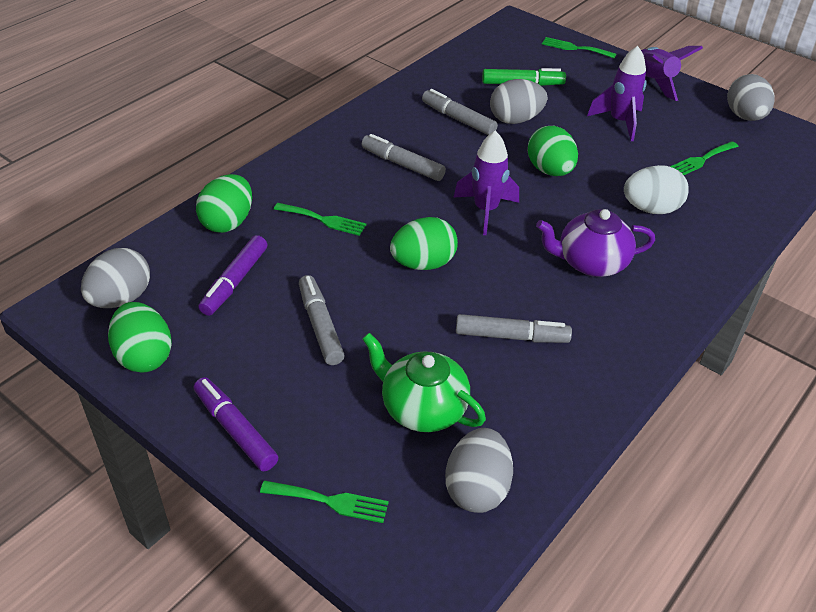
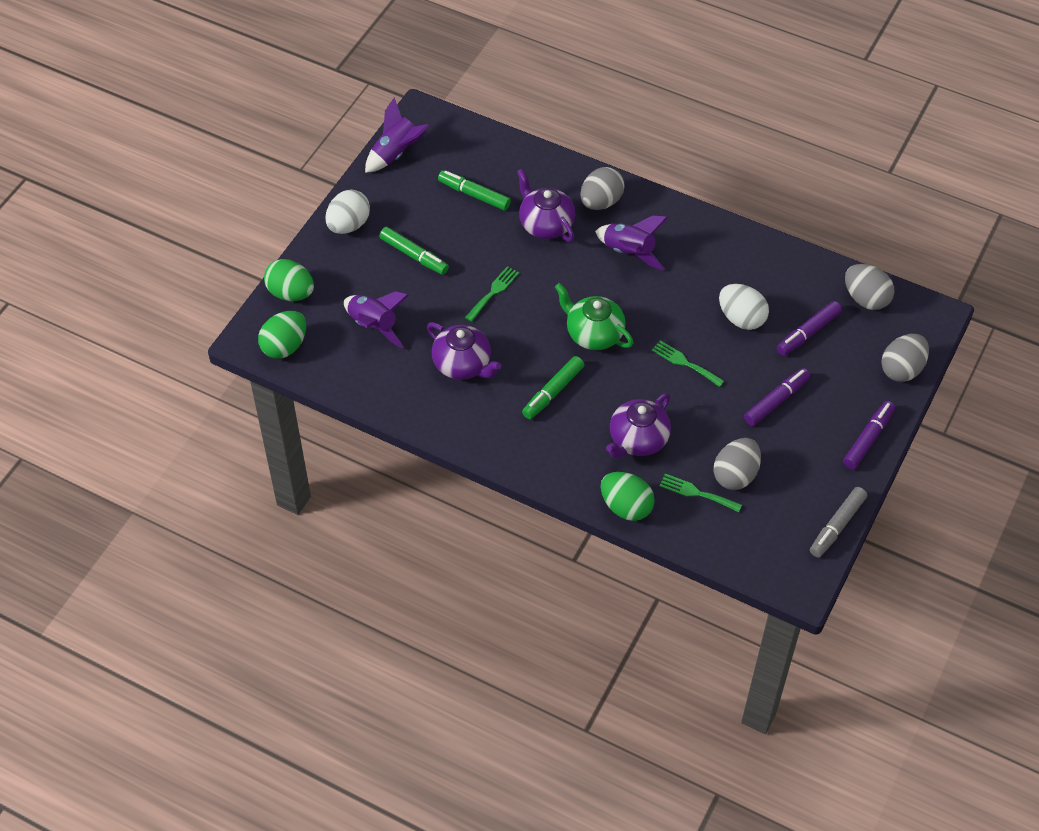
green egg: [108,302,172,373] [196,174,252,233] [390,217,458,270] [528,126,578,176] = 4 -> [258,311,306,359] [264,259,314,301] [601,472,655,521] = 3
green fork: [260,481,389,523] [274,203,366,236] [542,37,616,58] [670,141,739,175] = 4 -> [465,266,519,322] [652,340,724,387] [659,474,742,512] = 3
green marker: [482,68,566,86] = 1 -> [379,227,449,275] [438,170,511,211] [522,356,584,419] = 3
grey marker: [299,275,345,365] [361,134,446,181] [422,89,498,135] [456,314,572,343] = 4 -> [810,487,867,558] = 1
purple marker: [194,377,278,472] [198,235,268,316] = 2 -> [744,368,810,426] [777,301,842,356] [843,401,895,469] = 3
purple teapot: [536,209,655,277] = 1 -> [427,322,501,380] [517,169,575,242] [606,393,671,458] = 3
white egg: [624,165,689,214] = 1 -> [325,190,370,234] [719,284,769,330] = 2

